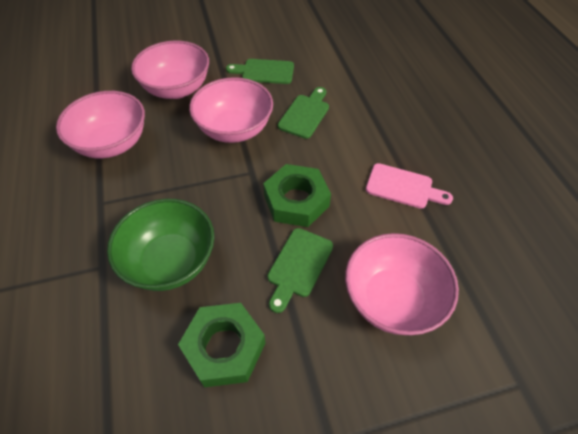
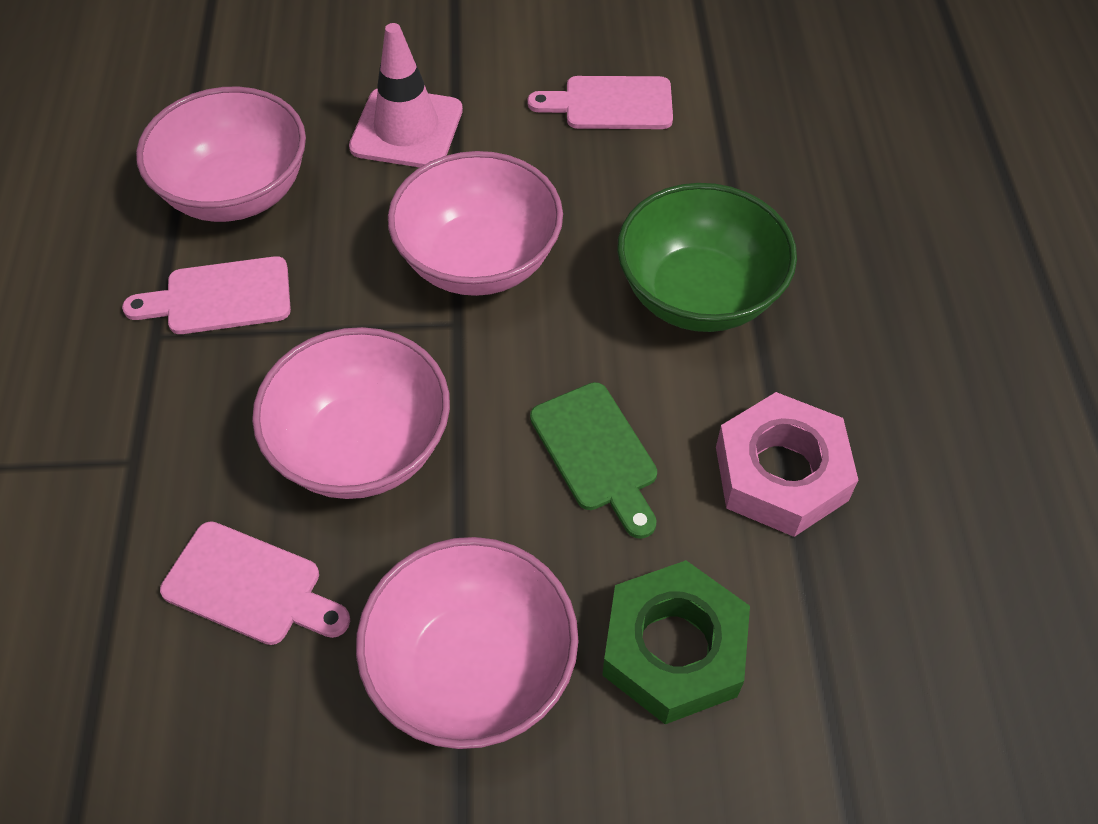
green cutting board: [226,59,294,84] [267,228,333,313] [278,87,329,139] = 3 -> [530,382,657,539] = 1
green nut: [178,303,265,387] [263,164,331,227] = 2 -> [602,560,750,724] = 1
pink cutting board: [366,163,453,209] = 1 -> [122,256,291,334] [160,521,350,645] [528,76,673,129] = 3
pink nut: none = 0 -> [716,392,858,537] = 1
pink traffic cone: none = 0 -> [349,23,463,167] = 1

